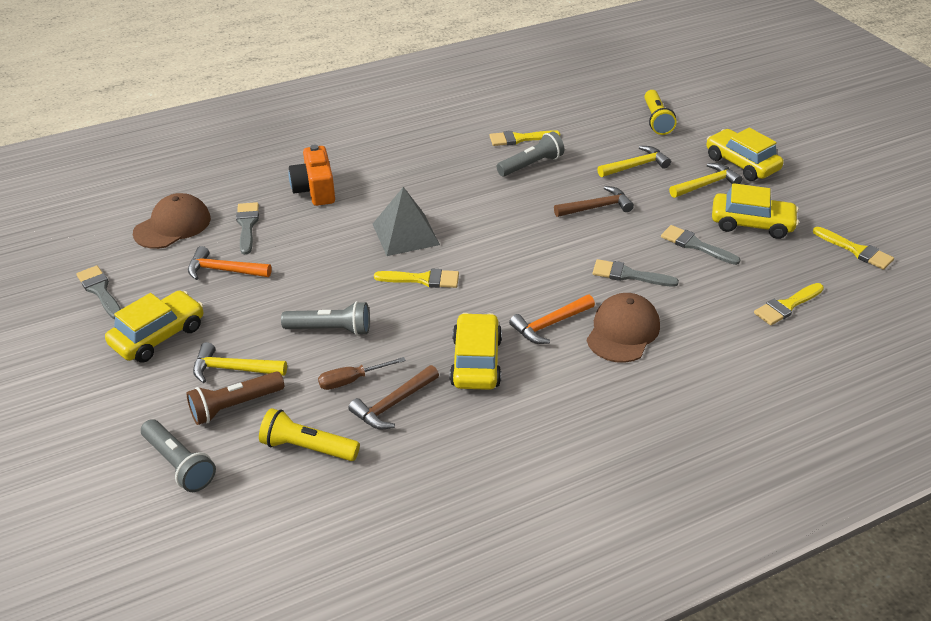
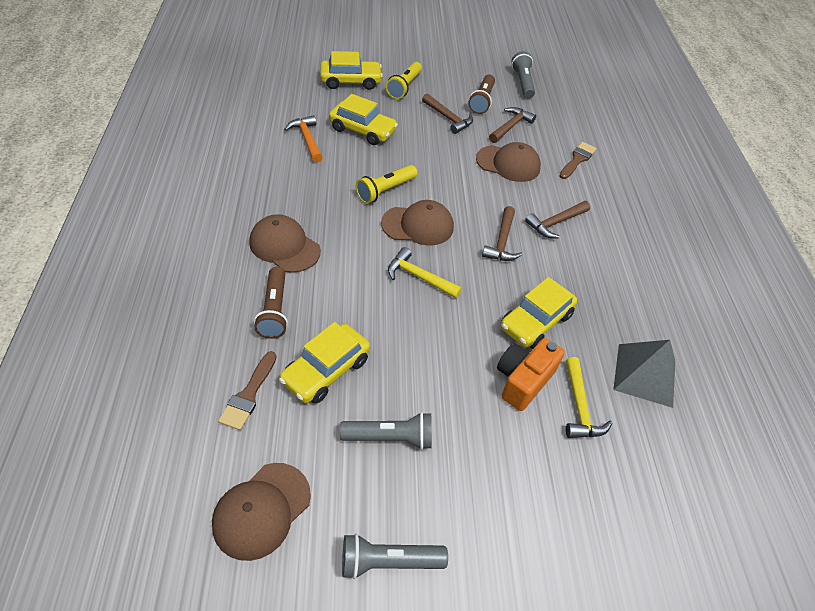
brown brush: none = 0 -> [218,351,276,430] [559,142,597,179] = 2
brown cap: [133,193,211,249] [587,293,660,363] = 2 -> [212,463,311,561] [249,214,321,273] [381,200,454,246] [476,142,541,182] = 4
brown flashlight: [187,371,284,425] = 1 -> [254,267,288,339] [468,74,495,114] = 2
brown hammer: [348,365,439,429] [554,186,634,217] = 2 -> [422,94,473,134] [482,206,522,261] [489,107,536,143] [525,201,590,239] = 4
brown screwdriver: [318,357,406,390] = 1 -> none = 0
grey brush: [76,265,121,319] [236,202,259,255] [593,259,679,287] [661,225,740,265] = 4 -> none = 0
orange hammer: [188,246,272,280] [509,295,595,344] = 2 -> [284,115,323,162] = 1
yellow brush: [374,269,459,288] [489,130,560,146] [754,283,824,325] [813,227,894,270] = 4 -> none = 0
yellow hammer: [193,342,287,383] [597,146,671,177] [669,163,743,198] = 3 -> [388,247,462,298] [566,357,613,438] = 2

